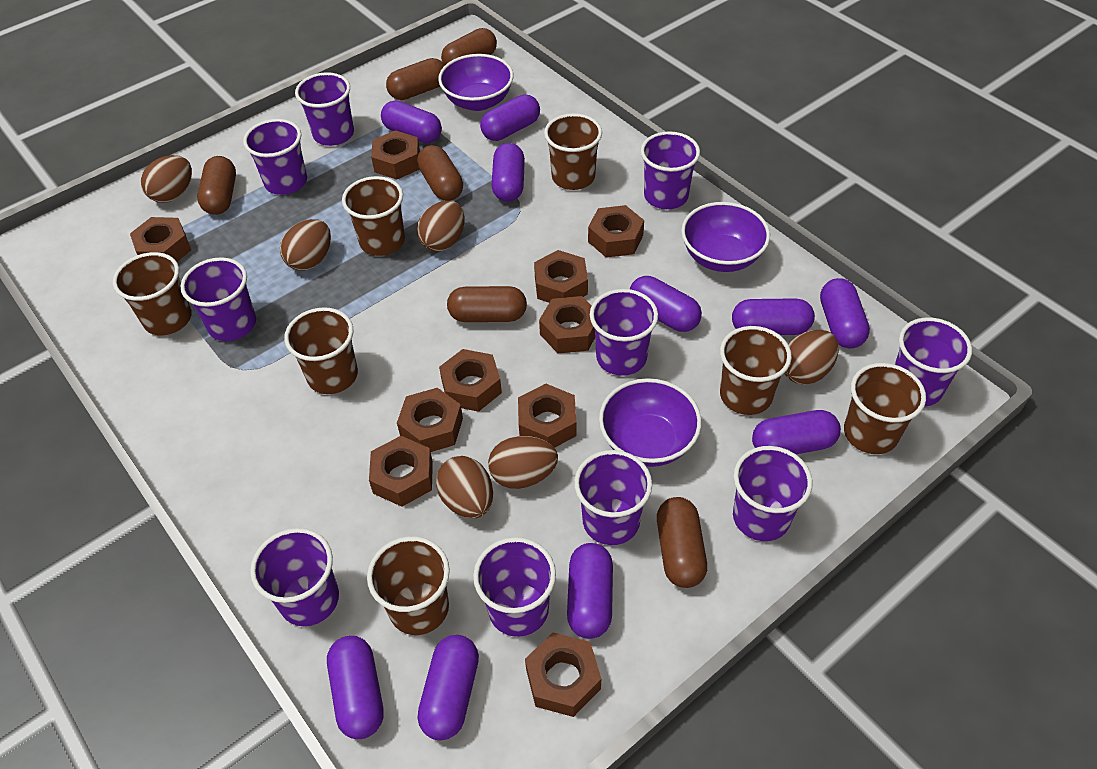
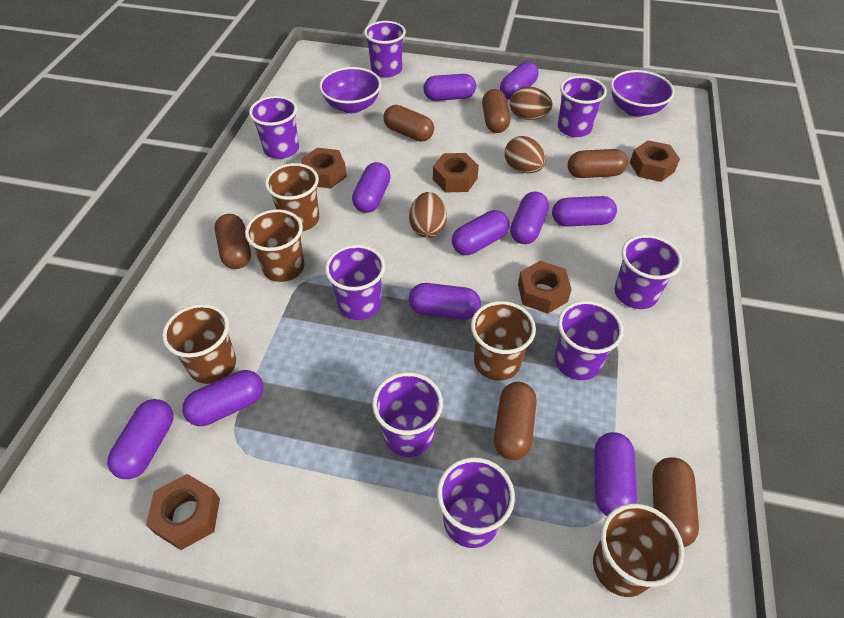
brown cup: [113,252,192,335] [284,307,358,394] [342,176,405,256] [367,536,450,635] [544,113,602,190] [720,326,792,415] [844,363,926,454] = 7 -> [162,304,236,384] [245,209,305,282] [265,163,319,231] [471,301,536,381] [593,504,684,597] = 5
brown egg: [141,155,192,203] [280,219,331,271] [417,201,465,251] [436,456,493,518] [488,436,558,489] [784,330,839,385] = 6 -> [409,192,447,238] [505,136,546,173] [510,86,552,120] = 3
brown nut: [130,217,191,262] [369,436,433,507] [371,130,420,180] [397,388,463,452] [439,349,502,412] [518,384,576,448] [525,633,601,717] [534,250,588,303] [539,296,595,353] [588,205,644,258] = 10 -> [146,474,220,550] [301,148,347,188] [433,153,479,193] [518,261,572,314] [630,140,680,182] = 5
purple bowl: [438,54,513,111] [599,378,701,467] [681,202,770,272] = 3 -> [319,67,381,113] [611,70,675,117] = 2
purple cup: [180,257,256,341] [243,119,307,195] [250,528,339,626] [295,72,354,146] [473,537,556,637] [574,450,652,545] [590,289,658,376] [640,131,700,209] [733,446,813,541] [895,317,972,406] = 10 -> [249,96,299,159] [325,245,385,320] [364,21,406,78] [372,372,443,457] [437,457,515,548] [555,301,623,380] [558,76,607,137] [614,235,682,309] = 8

